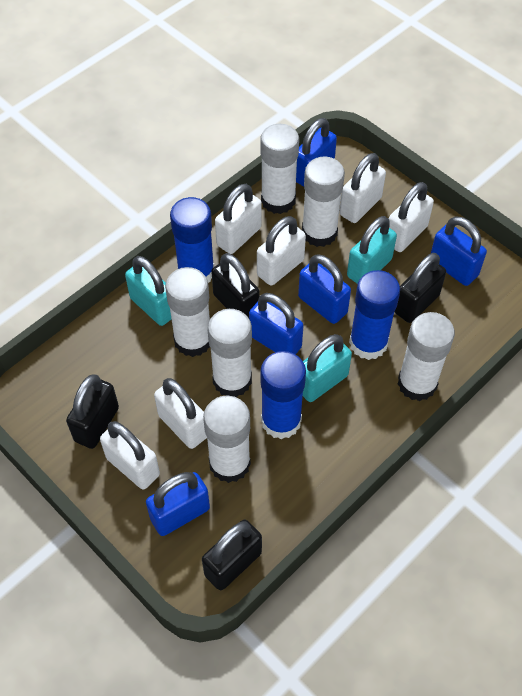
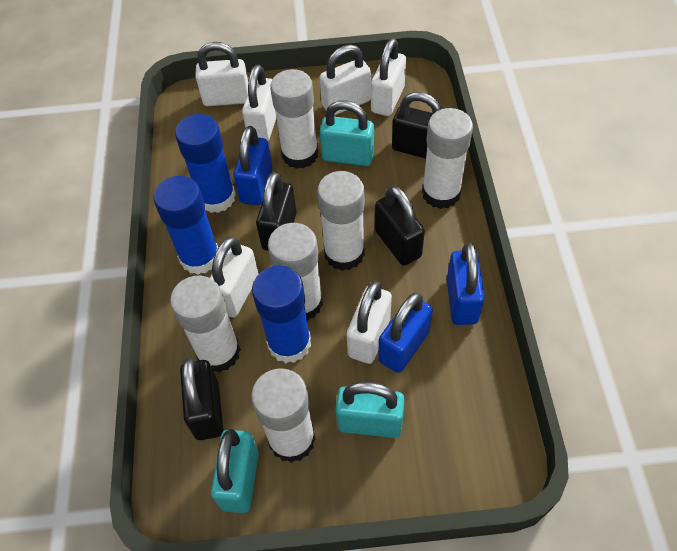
blue padlock: [146,472,210,536] [249,293,303,354] [296,118,337,187] [298,254,351,324] [431,216,487,286] = 5 -> [234,126,273,205] [378,293,433,373] [447,243,485,325] = 3

